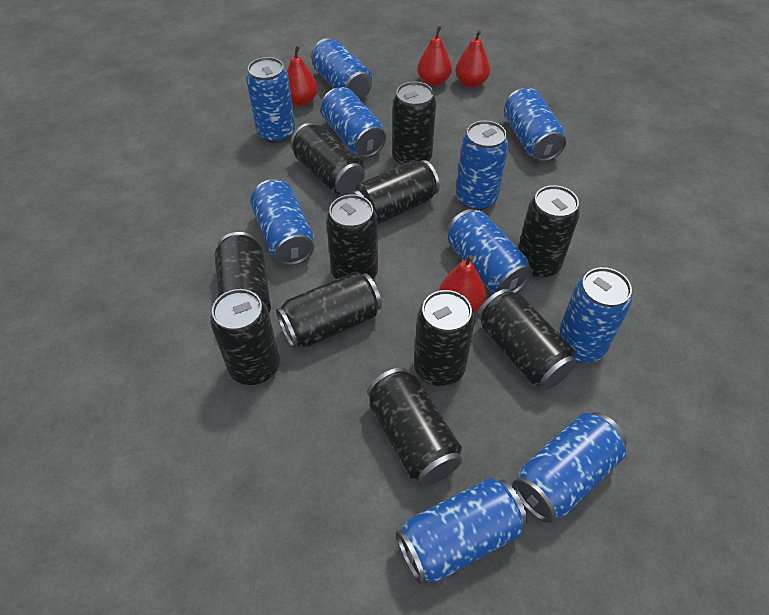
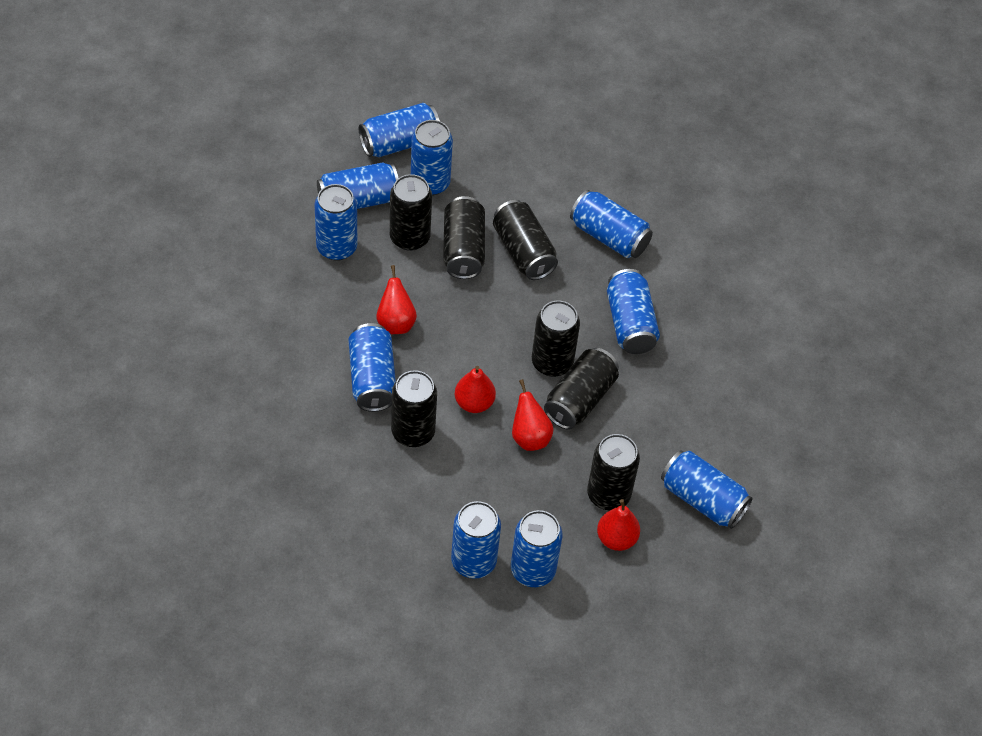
black can: [210,289,280,385] [215,232,271,313] [276,271,382,349] [290,123,365,195] [326,194,378,279] [351,160,440,224] [367,368,462,485] [392,81,436,165] [414,290,475,386] [478,289,577,389] [518,185,580,278] = 11 -> [390,174,432,251] [391,370,437,447] [443,196,485,279] [493,200,558,280] [532,300,580,377] [544,348,619,430] [587,434,640,510] = 7

